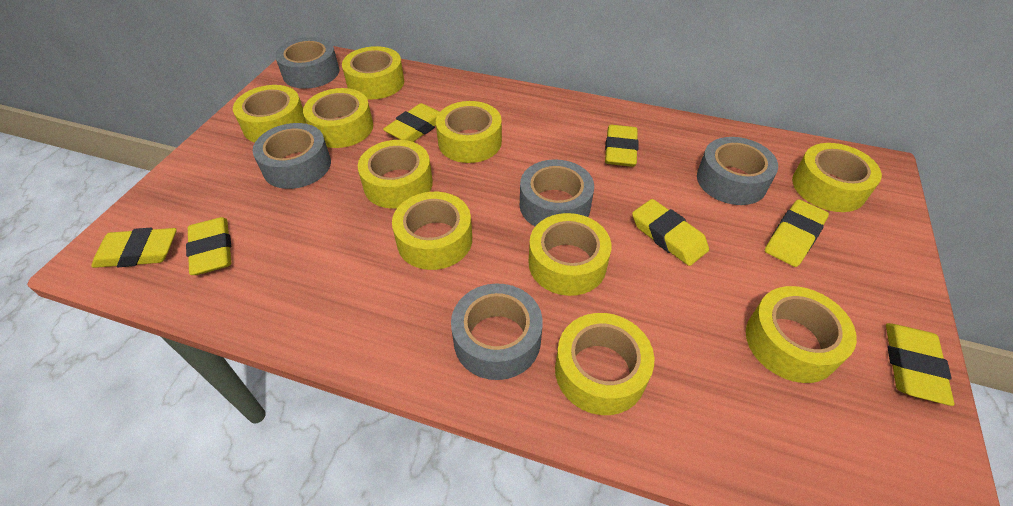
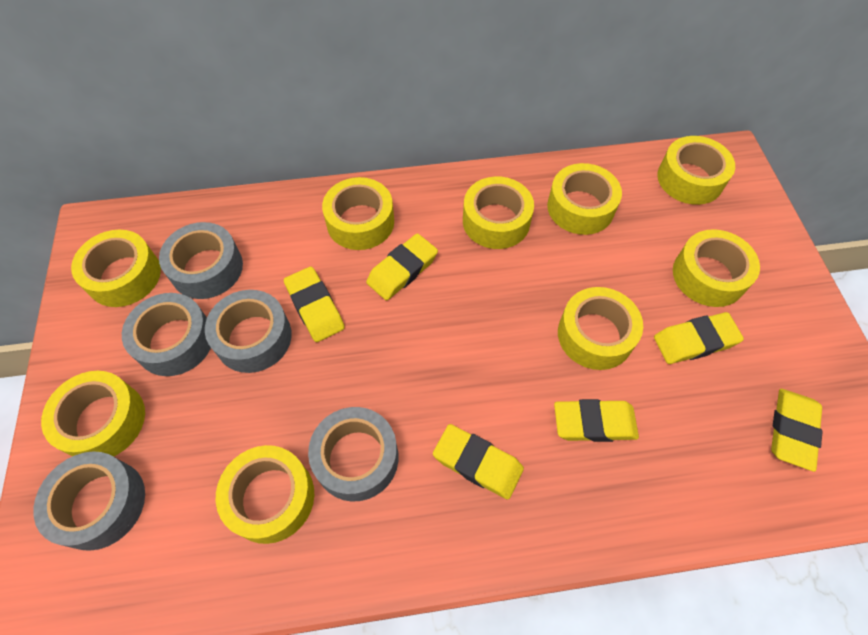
yellow eraser: [91,228,177,268] [186,217,231,275] [383,103,439,142] [605,125,639,167] [632,199,709,266] [765,199,829,267] [886,323,954,406] = 7 -> [284,267,345,342] [366,233,438,301] [433,424,524,500] [554,399,639,442] [654,312,744,364] [771,389,823,472] = 6
yellow tape: [233,85,306,143] [303,88,373,148] [342,46,404,99] [358,140,433,209] [392,192,472,270] [436,101,502,163] [528,213,611,296] [555,313,654,415] [746,286,857,383] [792,143,882,212] = 10 -> [41,371,145,457] [71,230,161,307] [216,445,314,544] [322,177,394,250] [463,177,534,249] [547,163,622,235] [558,287,643,370] [657,136,735,205] [673,229,760,307] = 9

